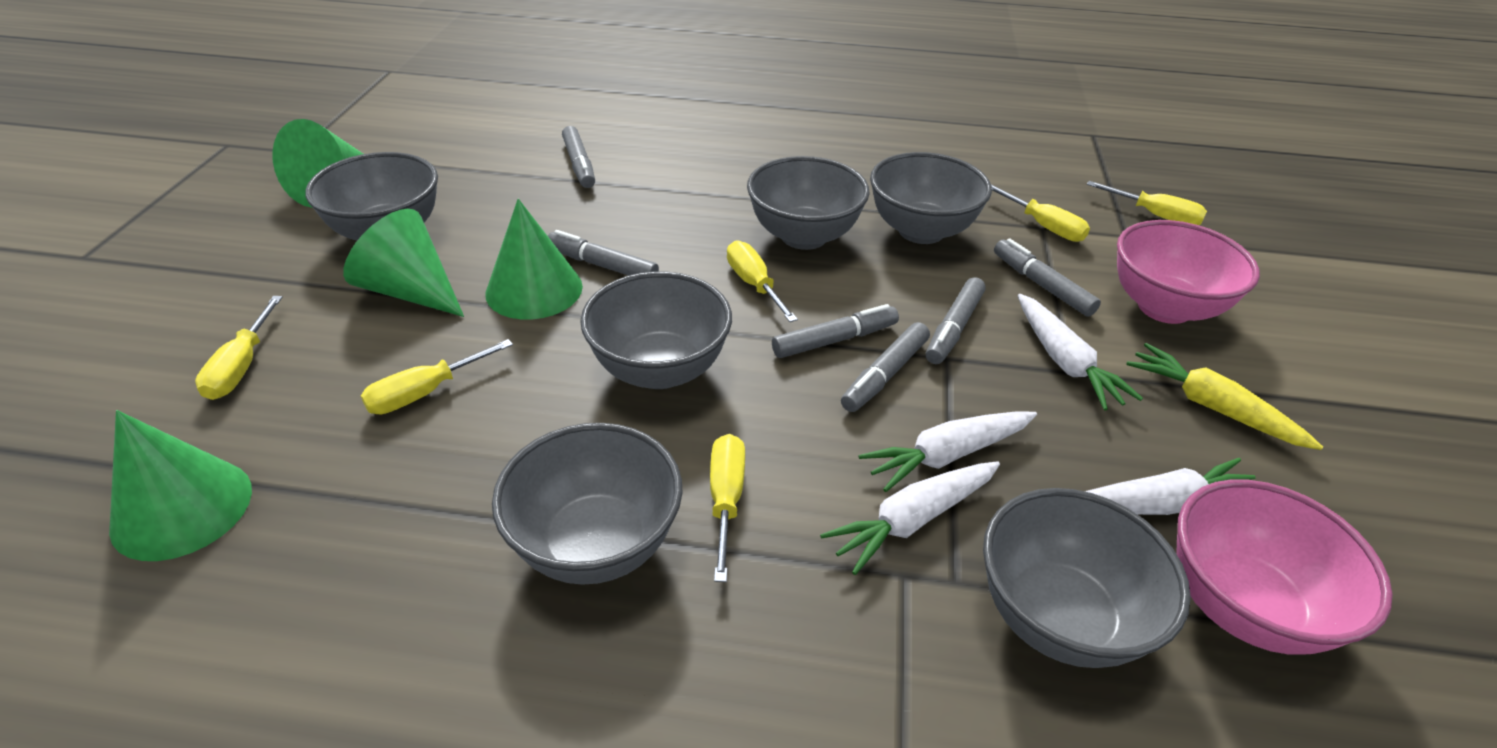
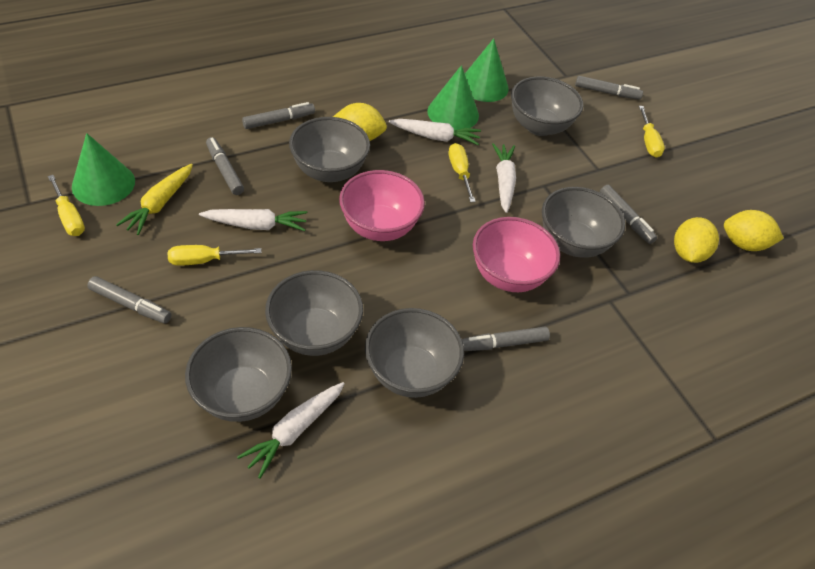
green cone: [109,410,252,561] [272,119,363,208] [343,209,464,317] [485,199,583,320] = 4 -> [72,133,135,206] [427,65,479,130] [465,38,509,102] = 3
yellow lemon: none = 0 -> [333,103,387,141] [674,217,719,263] [724,210,784,251] = 3
yellow screwdriver: [195,296,283,400] [361,339,513,414] [710,434,745,582] [727,240,798,322] [991,184,1090,242] [1087,181,1207,225] = 6 -> [48,175,85,236] [168,245,262,266] [449,143,476,202] [639,106,665,158] = 4

